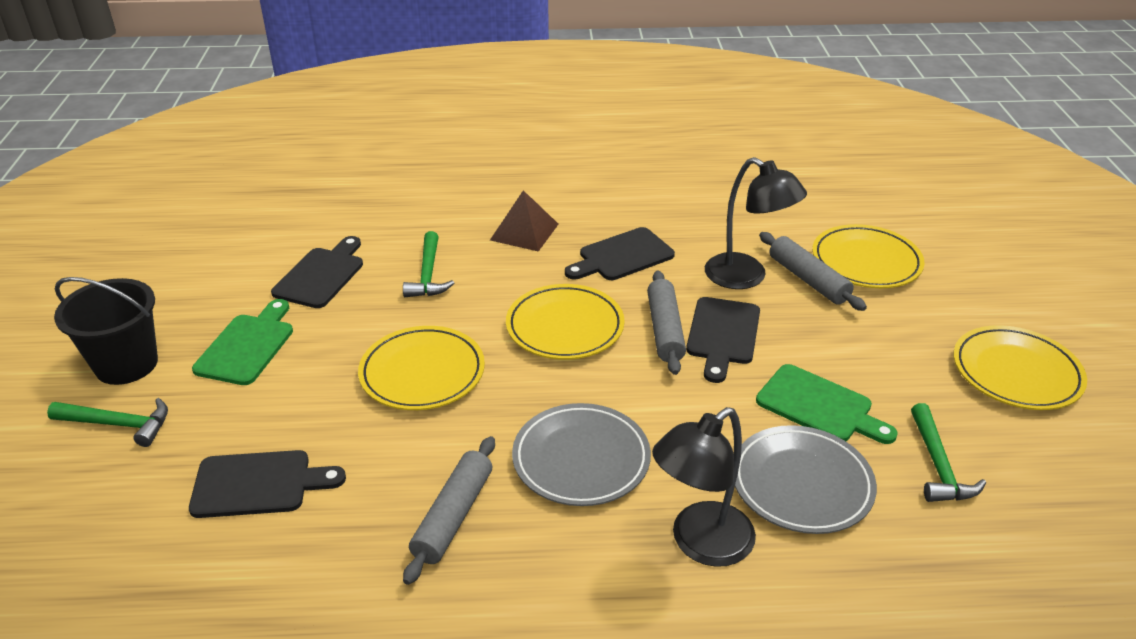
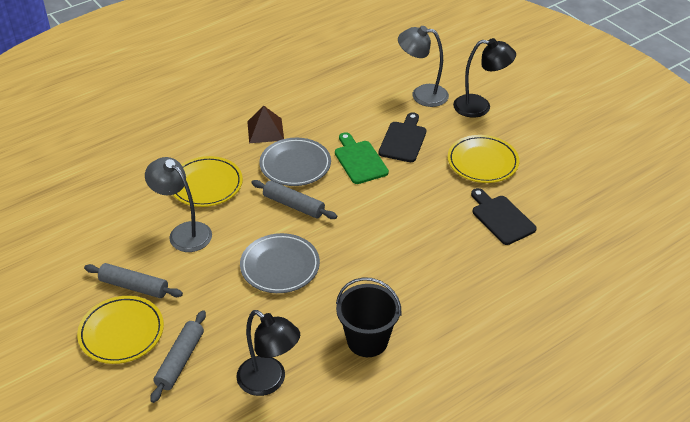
black cutting board: [189,450,346,518] [271,236,363,308] [565,227,675,280] [686,297,760,383] = 4 -> [379,112,426,162] [471,188,537,245] = 2
green cutting board: [192,299,293,385] [756,364,898,444] = 2 -> [335,132,389,184] = 1
green hammer: [47,398,168,447] [403,231,454,297] [911,403,986,502] = 3 -> none = 0
grey lamp: none = 0 -> [145,157,212,252] [398,26,449,107] = 2
yellow plate: [358,326,485,410] [506,284,625,360] [812,224,925,288] [953,325,1087,410] = 4 -> [77,296,164,364] [173,156,243,207] [448,135,519,183] = 3

